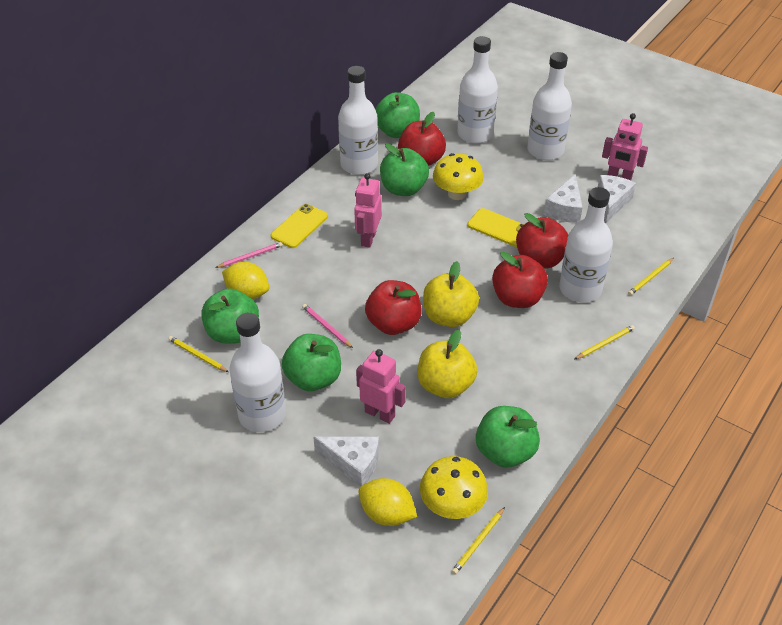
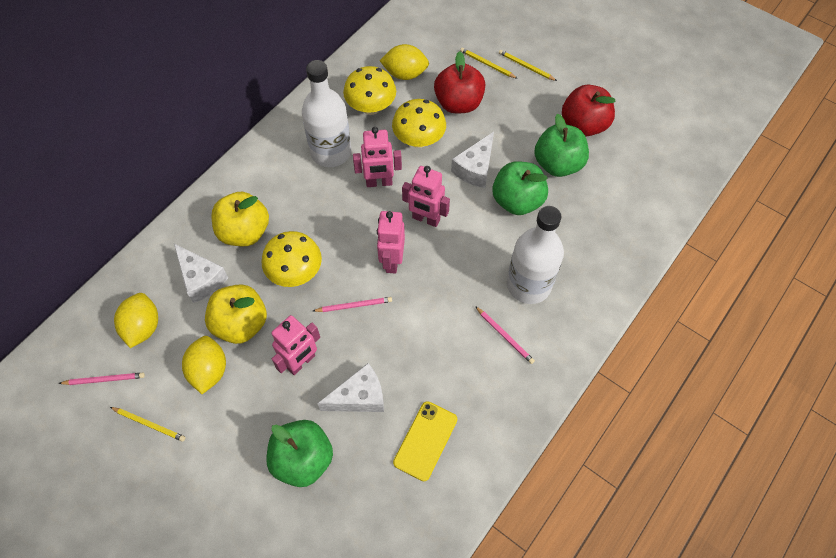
green apple: [201,288,259,344] [282,334,341,391] [375,92,420,138] [380,144,429,196] [476,406,540,468] = 5 -> [267,420,333,487] [492,161,548,215] [534,114,589,177] = 3
pink pencil: [215,242,283,268] [302,304,353,348] = 2 -> [59,372,145,385] [313,297,392,312] [475,306,535,364] = 3
pink robot: [354,173,382,248] [356,349,406,424] [602,113,648,180] = 3 -> [271,315,320,375] [353,127,402,187] [377,211,405,274] [402,166,450,227] = 4
red apple: [365,280,422,335] [398,112,446,166] [492,252,548,308] [516,213,568,269] = 4 -> [434,51,485,113] [562,85,616,136] = 2
white bottle: [229,313,286,432] [338,66,378,175] [457,36,498,144] [527,52,572,160] [559,187,613,302] = 5 -> [302,60,351,167] [507,206,564,304] = 2
yellow lemon: [222,262,269,299] [359,478,417,526] = 2 -> [114,293,158,348] [182,336,226,394] [380,44,429,80] = 3
yellow mushroom: [420,456,488,519] [433,153,484,200] = 2 -> [261,231,322,287] [343,66,396,115] [392,99,446,148] = 3
yellow pencil: [168,336,229,372] [452,507,505,575] [575,325,635,359] [628,258,674,295] = 4 -> [110,407,186,442] [460,48,518,79] [499,50,557,81] = 3
yellow phone: [270,204,328,248] [467,208,524,247] = 2 -> [393,401,457,481] = 1

